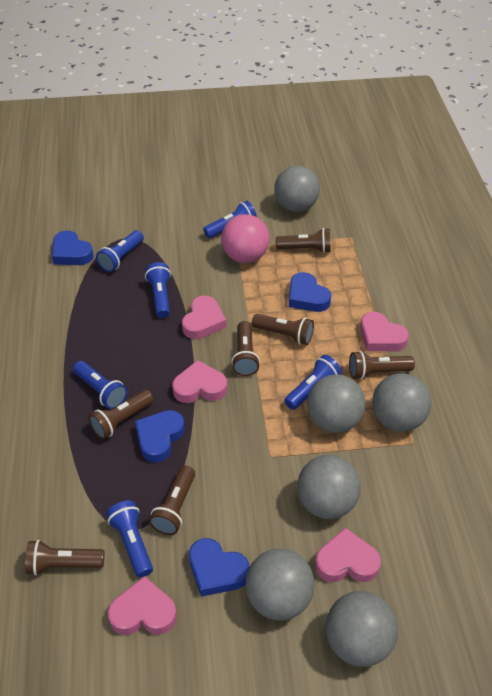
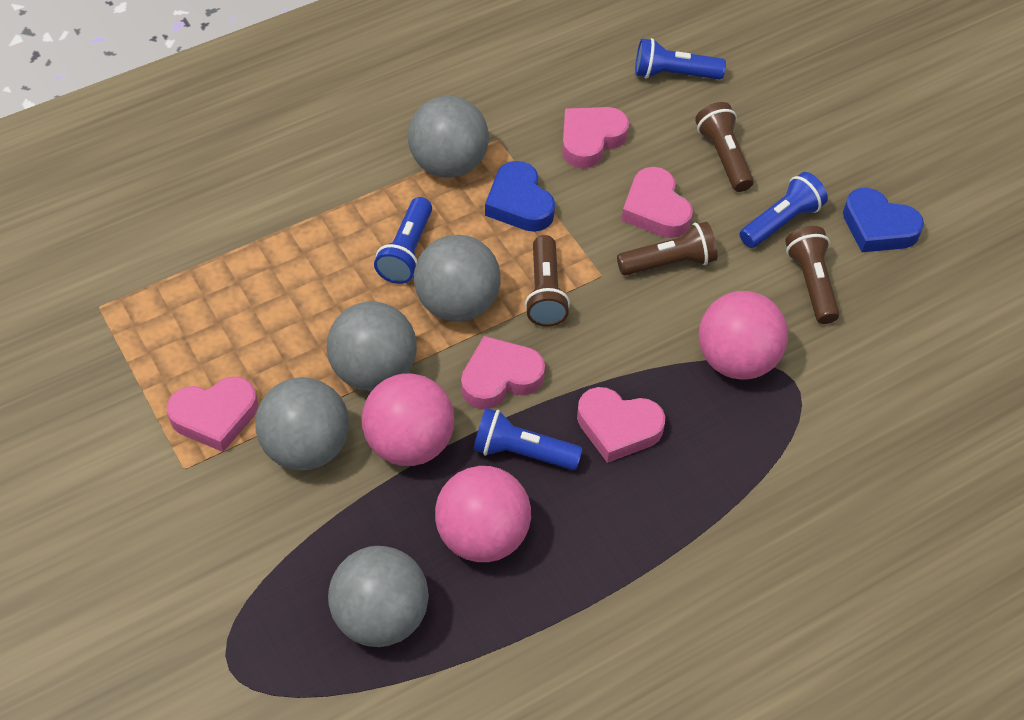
blue flashlight: [73,361,127,409] [96,230,144,272] [106,500,153,578] [145,262,171,318] [203,201,257,238] [284,355,342,410] = 6 -> [374,197,432,284] [473,408,583,470] [635,38,726,80] [740,172,828,248] = 4
blue heart: [52,230,94,265] [135,410,185,463] [189,538,249,597] [289,272,331,312] = 4 -> [485,161,555,232] [843,188,924,252] = 2
brown flashlight: [25,540,105,575] [89,390,154,439] [149,466,195,535] [231,321,260,376] [252,314,314,345] [276,228,331,253] [349,351,415,380] = 7 -> [525,235,570,327] [617,222,718,276] [695,102,754,192] [785,226,840,324] = 4
grey ball: [246,549,315,620] [274,166,320,212] [297,455,361,519] [307,374,366,433] [326,591,398,667] [372,373,432,432] = 6 -> [255,377,349,471] [327,301,417,391] [328,546,429,647] [408,96,489,178] [414,235,501,322] = 5
pink ball: [221,214,270,263] = 1 -> [361,373,454,466] [435,466,531,562] [698,291,788,380] = 3

